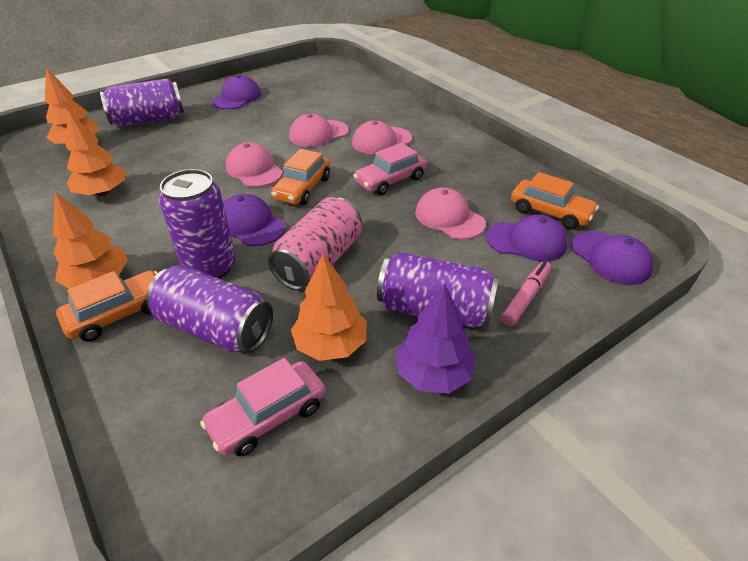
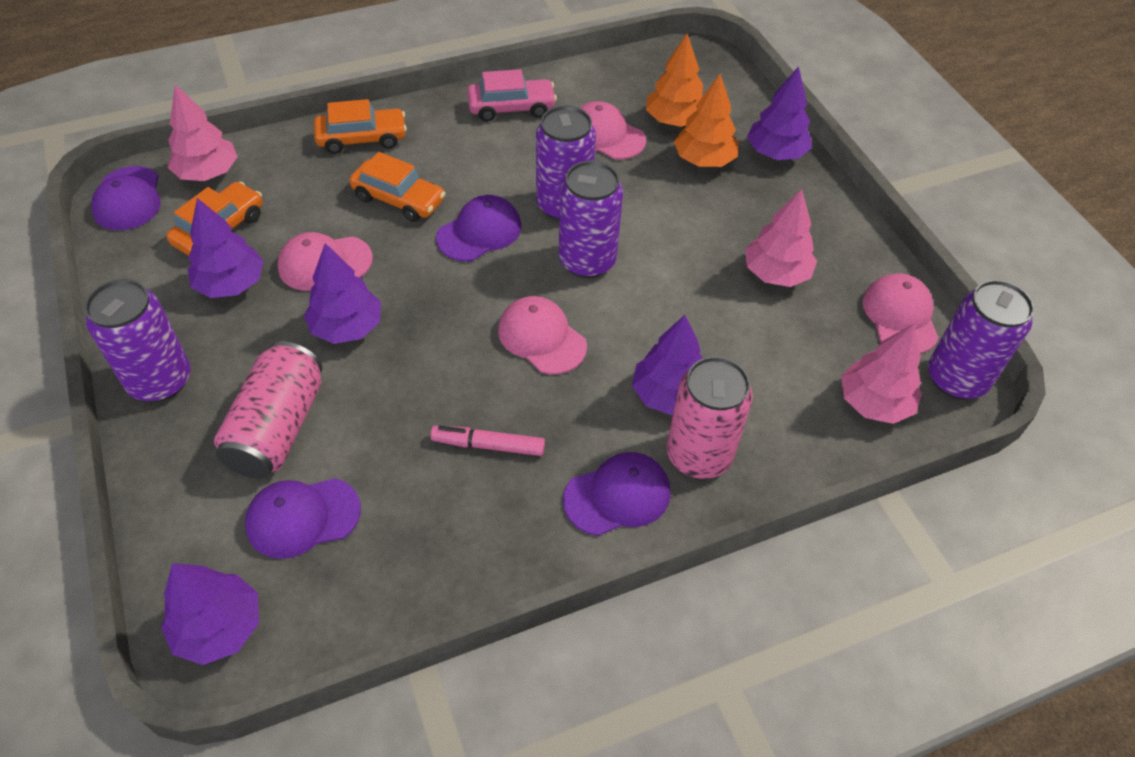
orange tree: [45,68,100,144] [53,192,128,289] [66,110,126,196] [291,254,367,361] = 4 -> [646,34,703,127] [674,74,739,167] = 2
pink can: [268,197,362,290] = 1 -> [214,341,322,478] [667,356,753,479] = 2
pink car: [200,358,326,457] [353,143,427,195] = 2 -> [467,69,557,122] = 1
pink tree: none = 0 -> [168,84,238,181] [745,189,817,287] [841,323,922,424] = 3
purple tree: [395,283,476,394] = 1 -> [161,563,259,665] [188,198,264,298] [304,243,381,344] [632,315,703,416] [747,66,812,160] = 5

